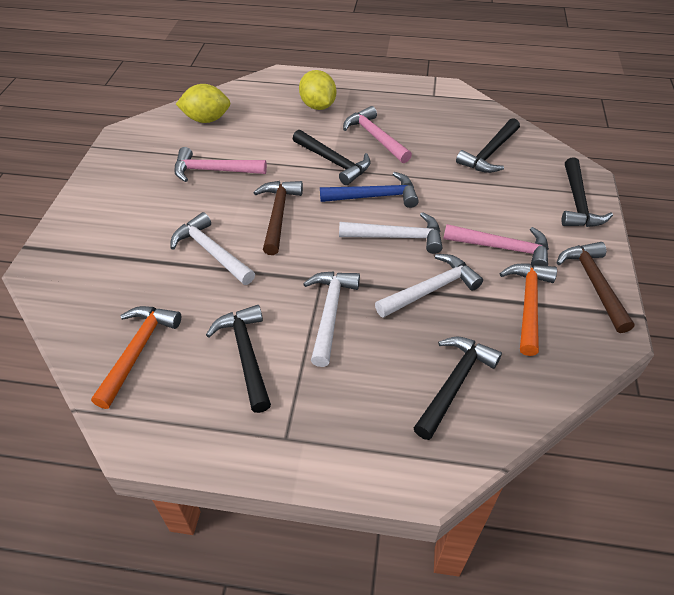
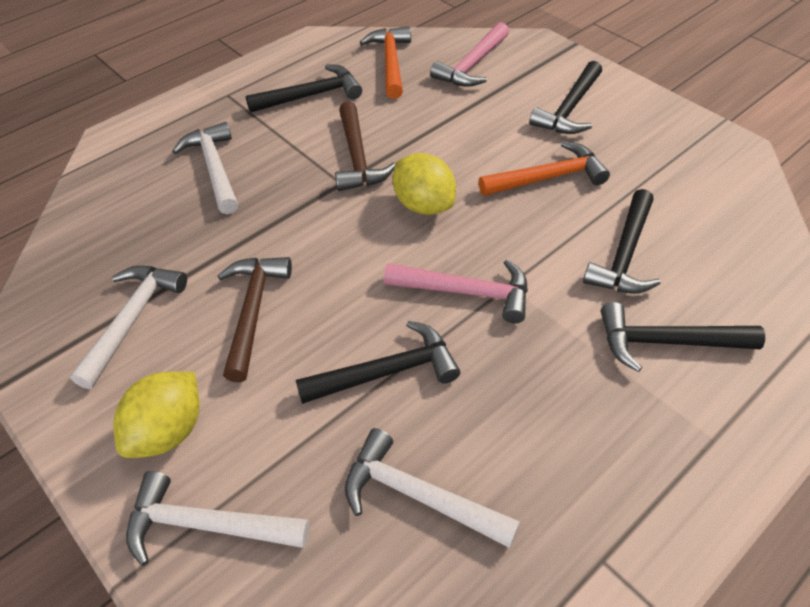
blue hammer: [320,172,419,208] = 1 -> none = 0
pink hammer: [174,147,267,182] [343,106,412,163] [444,224,549,267] = 3 -> [384,259,528,323] [430,22,509,87] = 2

